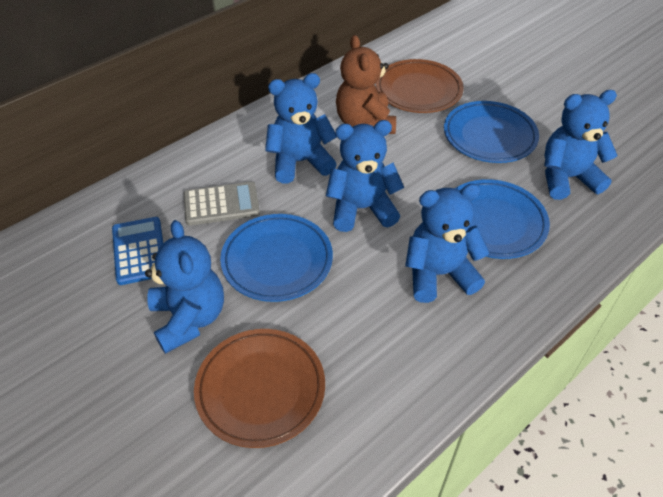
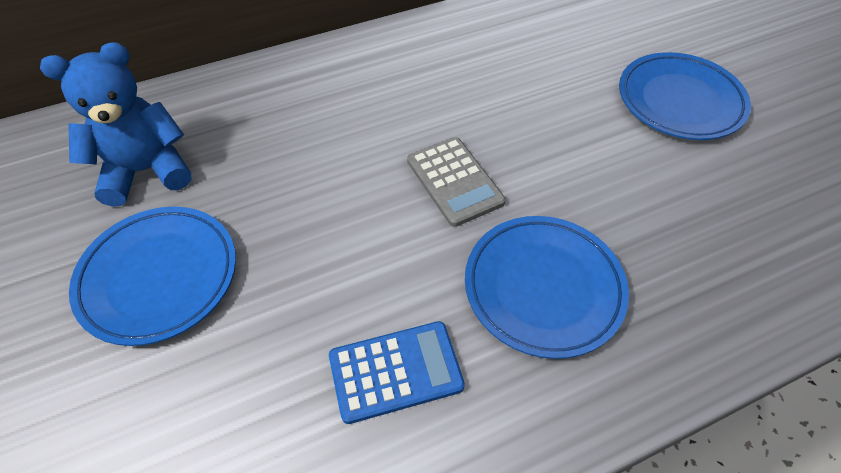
blue teddy bear: [145,220,224,354] [265,73,337,183] [326,120,404,232] [405,184,490,303] [544,90,618,200] = 5 -> [40,42,192,206] = 1
brown plate: [194,329,325,448] [376,59,464,113] = 2 -> none = 0
brown teddy bear: [336,35,396,134] = 1 -> none = 0

